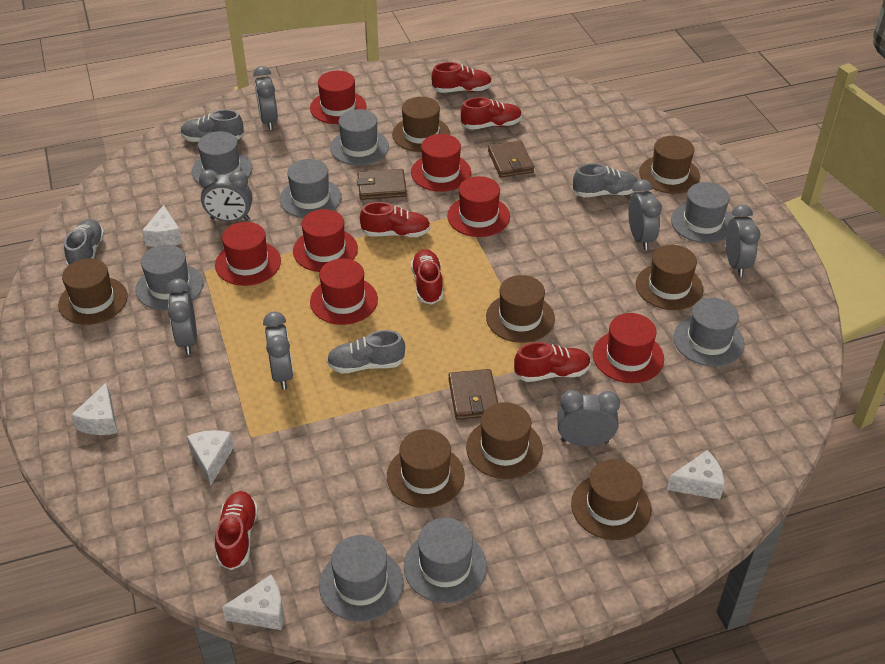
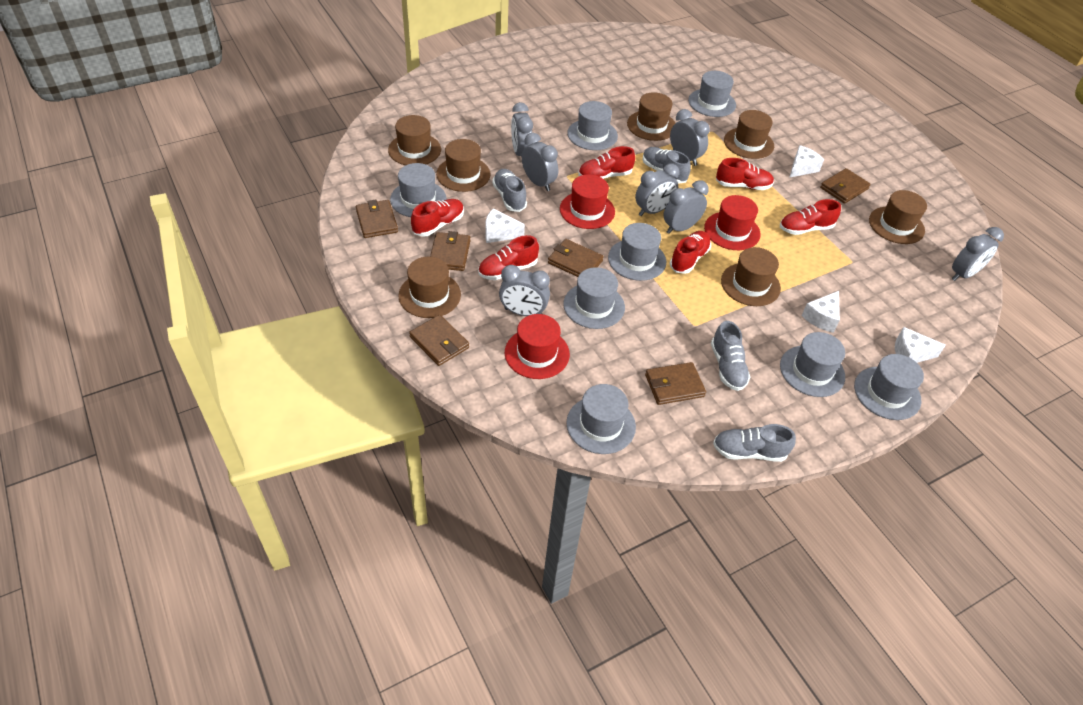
brown hat: [58,258,128,325] [387,429,465,508] [392,97,450,152] [466,402,543,479] [486,275,555,343] [571,459,652,540] [636,245,703,310] [639,136,700,194] = 8 -> [388,115,441,165] [398,256,461,318] [436,139,490,192] [627,92,675,141] [721,247,781,306] [724,110,774,159] [869,190,927,244] = 7
brown wallet: [357,169,407,200] [448,369,498,420] [488,140,534,178] = 3 -> [356,200,398,238] [409,315,469,366] [430,231,471,271] [548,239,603,277] [645,362,706,405] [820,168,871,204] = 6
red hat: [215,222,281,286] [293,209,358,272] [310,71,367,124] [310,258,378,325] [411,134,471,192] [447,176,510,237] [593,313,664,383] = 7 -> [505,314,570,379] [560,175,615,229] [704,195,761,250] = 3
white cheese: [71,383,118,435] [142,205,182,247] [187,430,234,486] [222,575,284,630] [667,450,724,500] = 5 -> [485,209,525,243] [789,145,824,178] [801,291,840,333] [895,327,946,363] = 4

